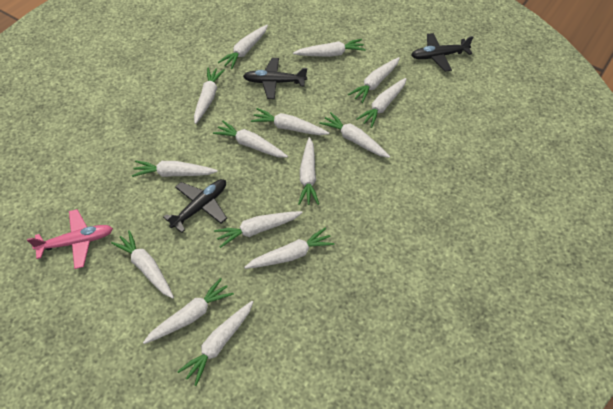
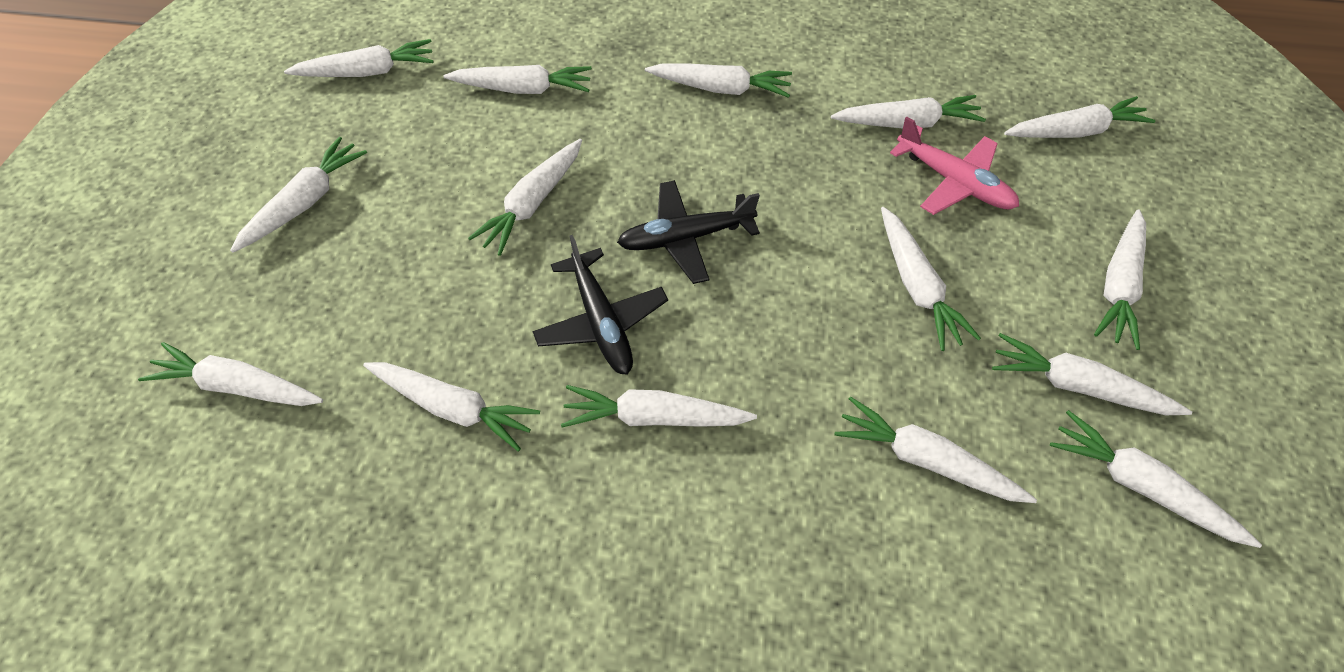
black plane: [163,179,227,233] [243,58,307,99] [411,33,473,72] = 3 -> [532,235,668,375] [617,180,760,284] = 2

